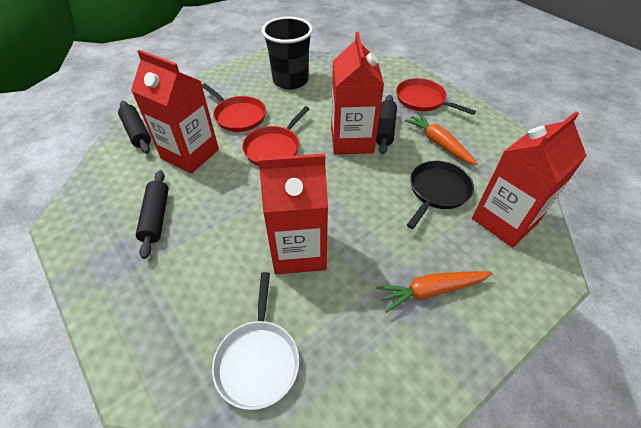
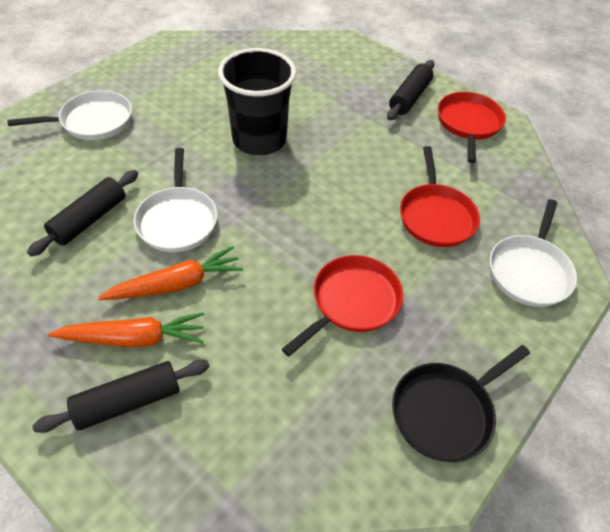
red carton: [131,50,219,174] [258,154,328,274] [331,32,384,155] [472,112,587,248] = 4 -> none = 0
white pan: [212,272,299,410] = 1 -> [7,90,132,140] [134,148,218,252] [490,199,577,307] = 3

